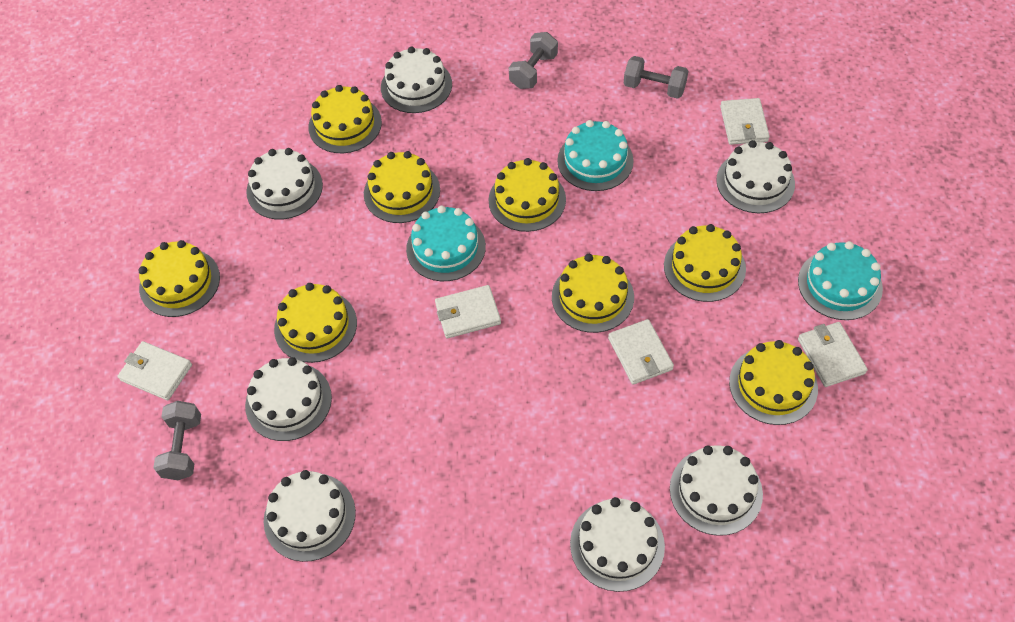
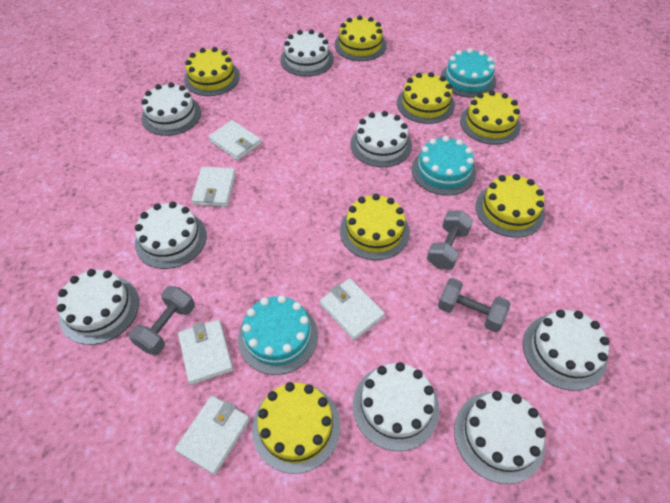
white cake: [245,357,332,441] [246,148,323,219] [264,470,356,562] [381,47,452,113] [570,497,665,592] [670,445,763,536] [716,140,795,213] = 7 -> [57,269,139,345] [135,202,207,269] [141,82,201,136] [280,29,334,77] [350,111,412,167] [353,362,439,451] [454,391,546,484] [523,310,609,391] = 8
yellow cake: [138,240,220,317] [274,283,357,363] [308,85,382,153] [364,151,440,223] [488,158,566,232] [552,254,634,333] [664,224,746,302] [729,340,818,425] = 8 -> [184,47,240,96] [252,382,341,474] [335,15,387,61] [340,194,410,260] [397,72,455,124] [460,90,521,145] [475,174,545,238] = 7

